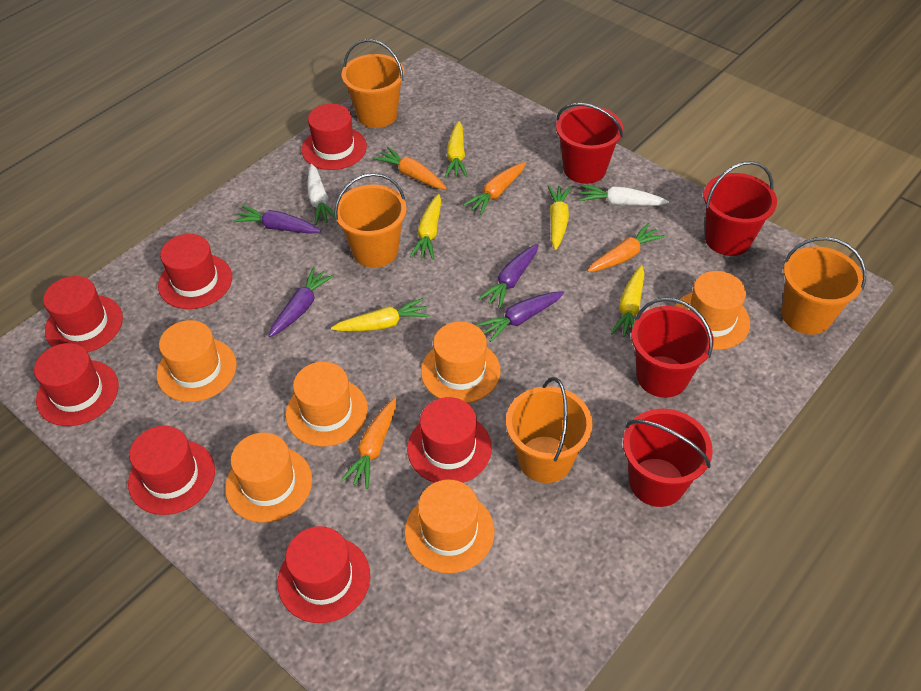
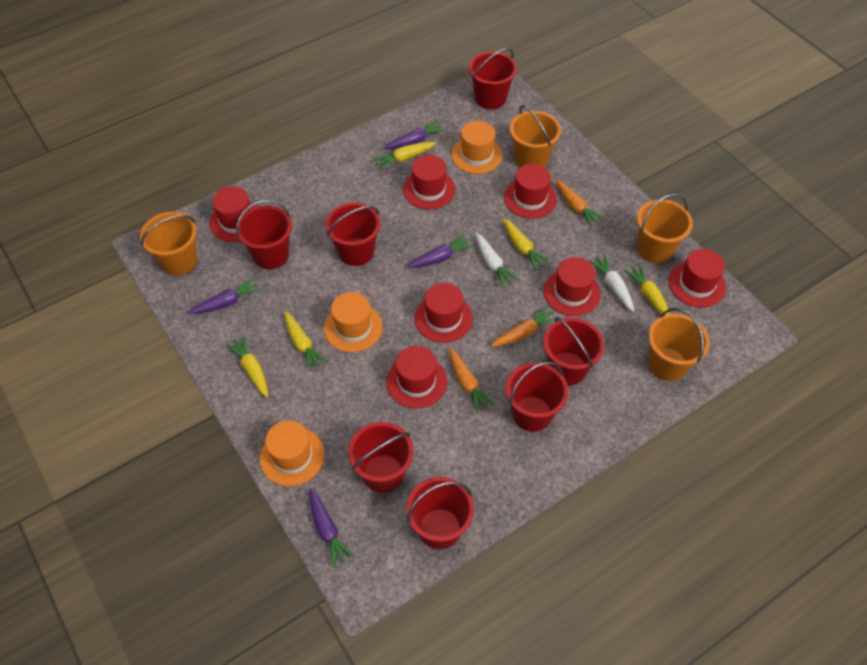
orange carrot: [341,398,396,489] [374,147,446,189] [463,162,526,215] [587,223,665,272] = 4 -> [449,348,495,413] [491,306,555,347] [555,179,605,227] = 3
orange hat: [157,320,237,402] [225,433,312,522] [286,362,368,446] [405,480,494,573] [421,322,500,403] [675,271,750,350] = 6 -> [260,421,324,486] [324,292,383,353] [451,121,503,174] = 3
red bucket: [556,103,623,184] [623,409,713,507] [631,297,714,398] [704,161,777,256] = 4 -> [236,200,292,269] [325,202,381,266] [348,422,414,493] [406,477,474,549] [469,48,517,109] [506,362,569,432] [543,317,604,385] = 7

